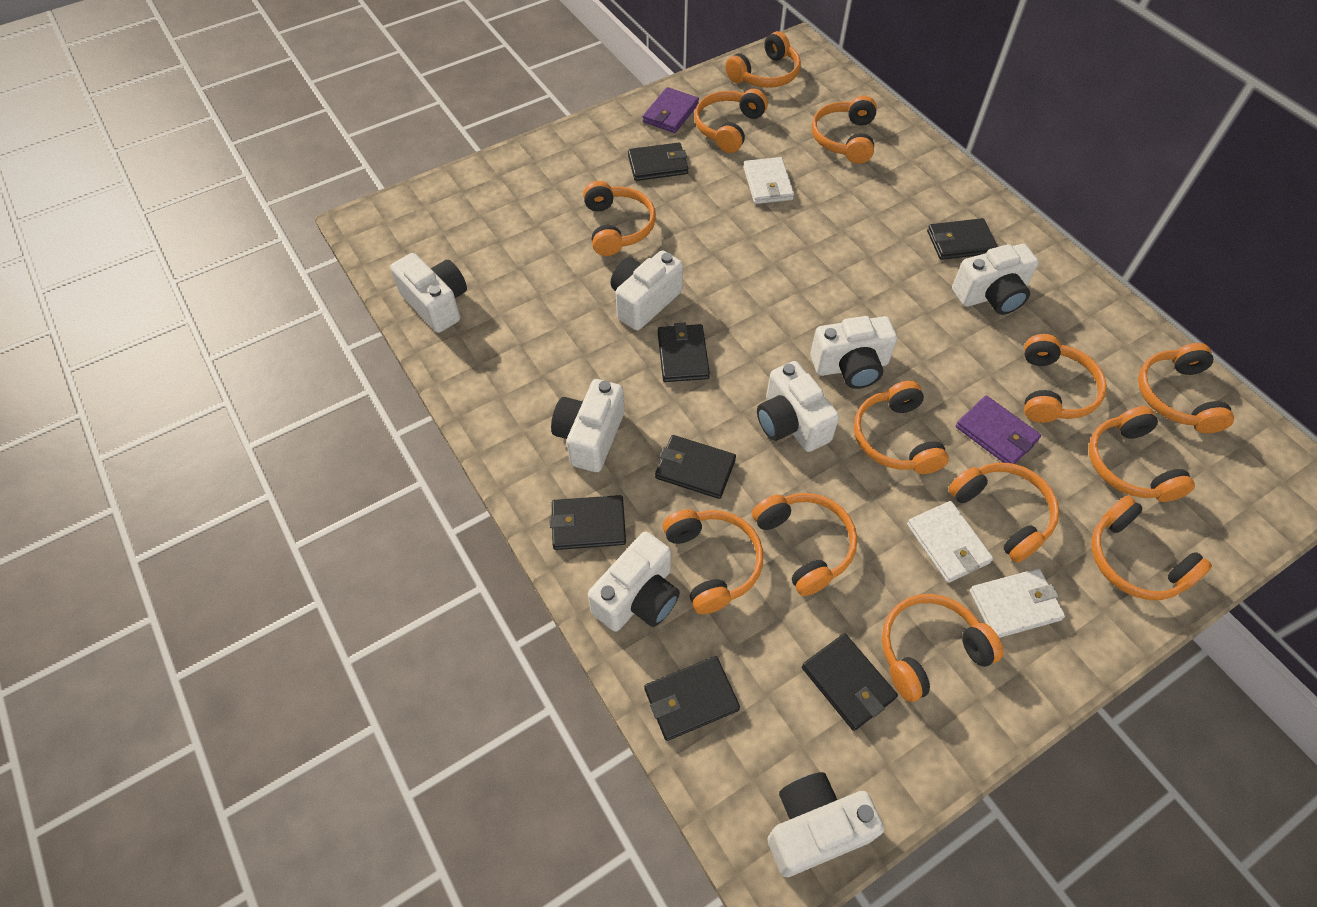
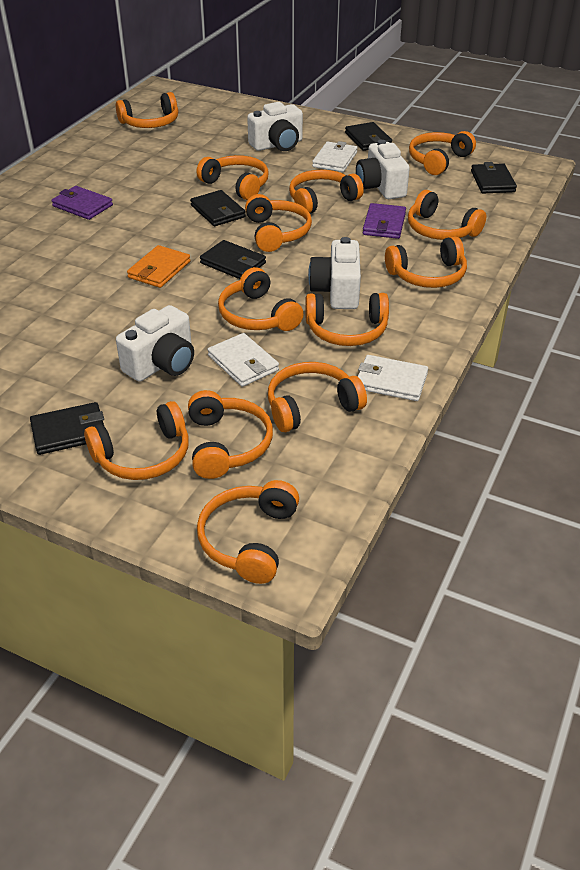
black wallet: [550,495,626,550] [628,143,688,181] [644,656,740,741] [655,435,736,499] [658,322,710,382] [802,633,898,731] [927,218,998,260] = 7 -> [30,402,104,455] [190,190,246,226] [200,240,266,279] [345,122,392,151] [471,162,517,194] = 5
orange wallet: none = 0 -> [127,245,191,288] = 1
white camera: [390,253,467,333] [551,379,624,472] [588,531,680,632] [611,251,683,331] [757,361,839,452] [767,772,884,877] [810,316,897,389] [952,244,1039,315] = 8 -> [116,305,194,382] [247,102,303,151] [308,237,361,309] [356,140,410,199] = 4

